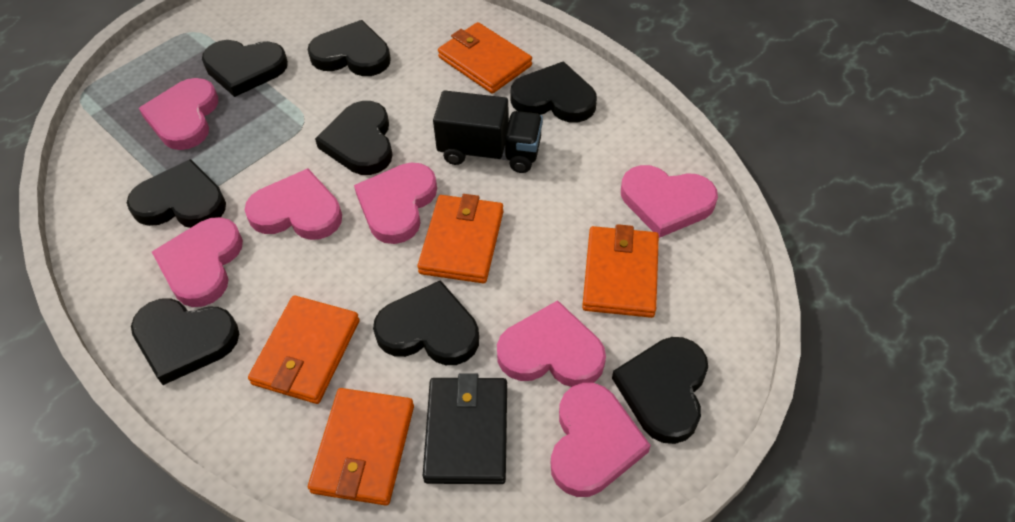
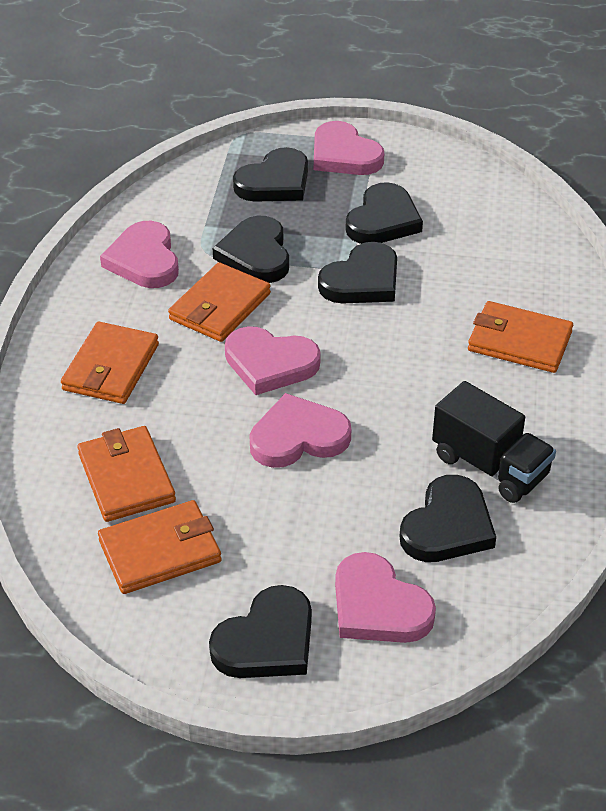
black heart: [127,159,226,228] [131,298,239,385] [202,40,288,97] [307,20,391,76] [315,101,393,175] [373,280,479,365] [510,61,597,122] [612,337,708,444] = 8 -> [209,585,312,678] [213,216,289,283] [233,147,308,202] [318,242,397,304] [345,182,423,244] [399,475,496,562] = 6
black wallet: [423,373,507,484] = 1 -> none = 0
pink heart: [139,78,218,150] [152,217,243,307] [245,168,342,240] [354,163,437,244] [497,300,606,387] [551,383,651,497] [621,165,718,238] = 7 -> [100,221,179,288] [225,326,321,395] [249,393,351,468] [314,121,384,175] [335,552,436,643] = 5

